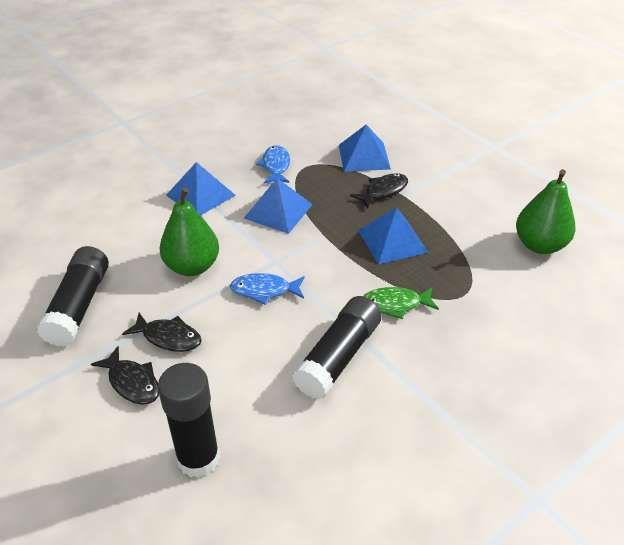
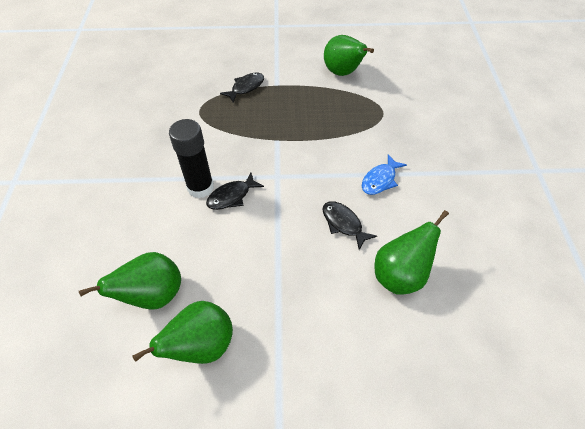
black glue stick: [37,246,109,347] [158,363,220,478] [292,296,382,399] = 3 -> [169,119,214,198] = 1
blue fish: [230,273,305,305] [256,145,290,183] = 2 -> [362,154,407,195] = 1
blue pyramid: [166,162,236,215] [244,178,313,234] [339,125,391,172] [358,207,429,264] = 4 -> none = 0
green fish: [364,287,439,319] = 1 -> none = 0
green pear: [160,188,219,276] [516,169,575,254] = 2 -> [79,252,181,310] [132,301,233,364] [324,35,374,76] [374,210,449,295] = 4

